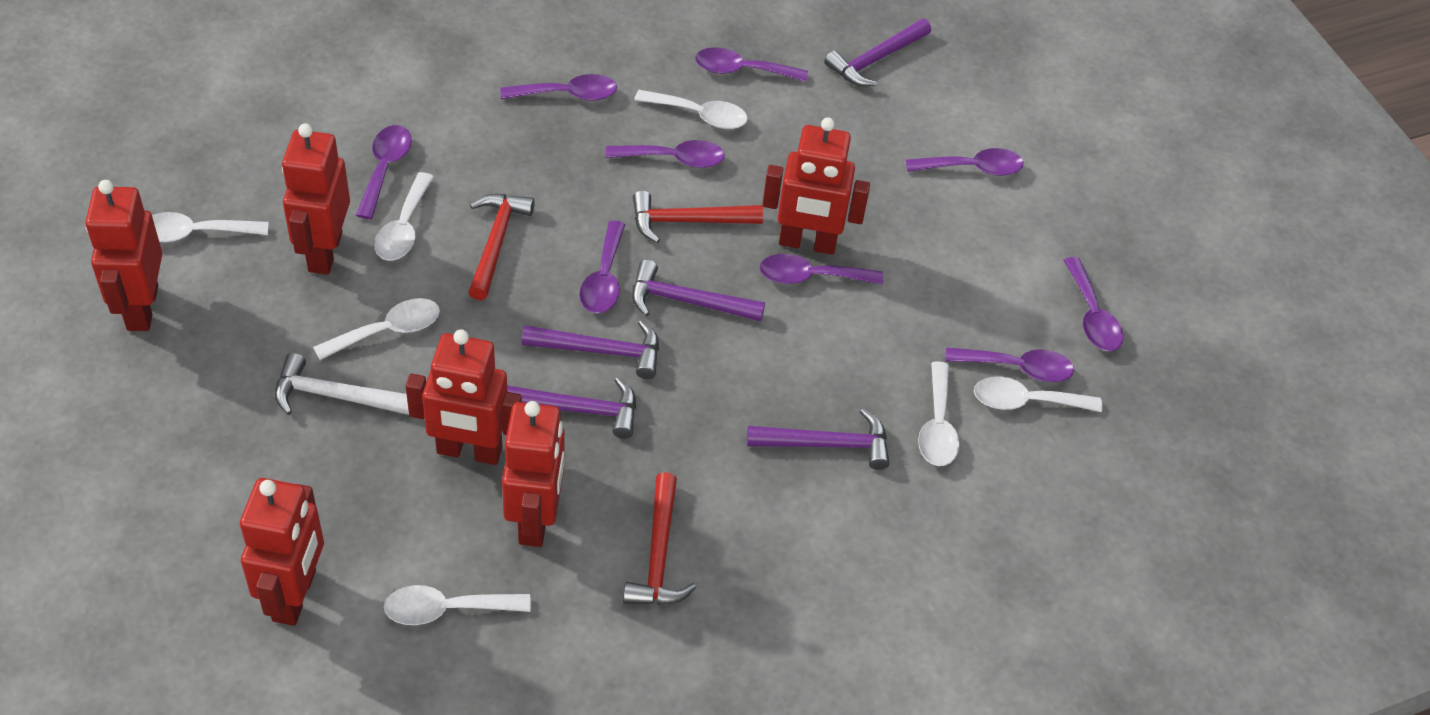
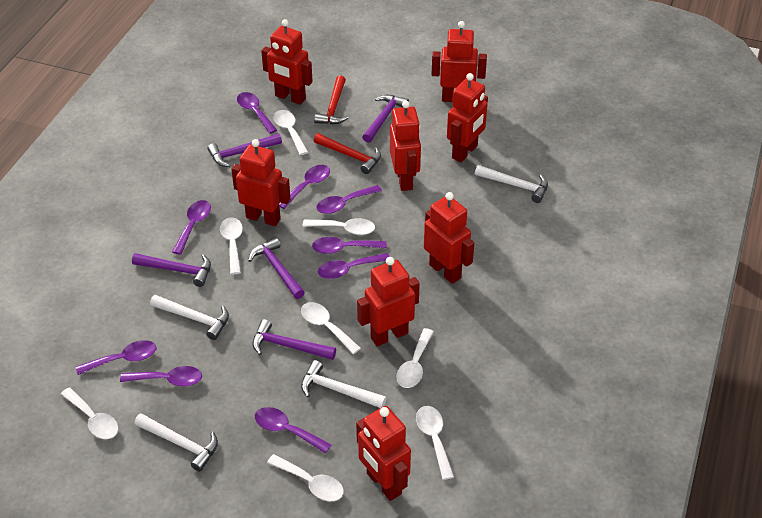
red hammer: [468,194,535,300] [623,472,696,605] [633,191,763,243] = 3 -> [314,75,349,124] [314,133,381,174] = 2
red robot: [85,180,162,331] [240,478,324,626] [282,124,350,275] [406,329,522,465] [502,401,565,547] [762,117,870,255] = 6 -> [231,139,291,226] [261,19,313,105] [356,406,411,501] [357,257,420,346] [390,101,421,191] [424,192,474,284] [432,21,487,102] [447,73,488,162] = 8
white hammer: [275,353,409,415] = 1 -> [134,413,218,472] [150,295,229,340] [301,360,387,408] [475,165,548,203] = 4
white spoon: [152,212,269,243] [313,298,440,360] [374,172,434,261] [384,585,531,625] [634,90,748,129] [918,361,959,466] [974,377,1102,412] = 7 -> [61,387,118,439] [220,217,243,274] [267,454,344,501] [274,110,308,155] [301,302,361,354] [302,218,375,235] [396,328,434,388] [416,406,454,480] = 8

